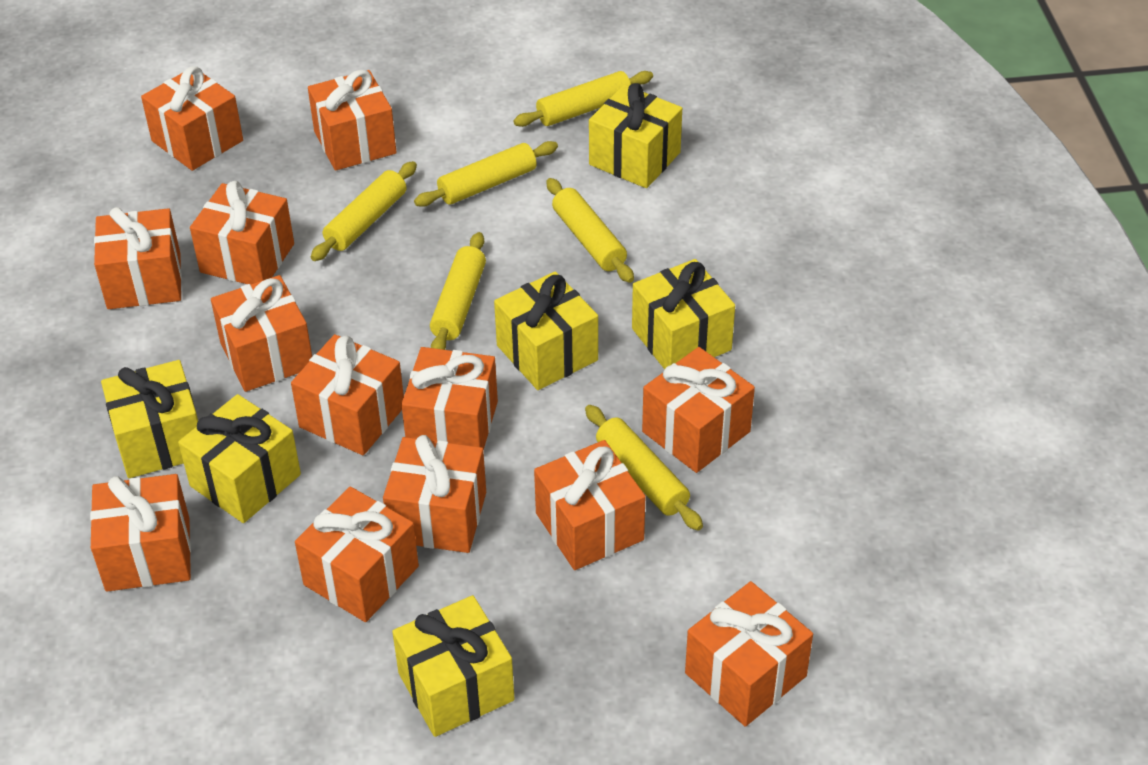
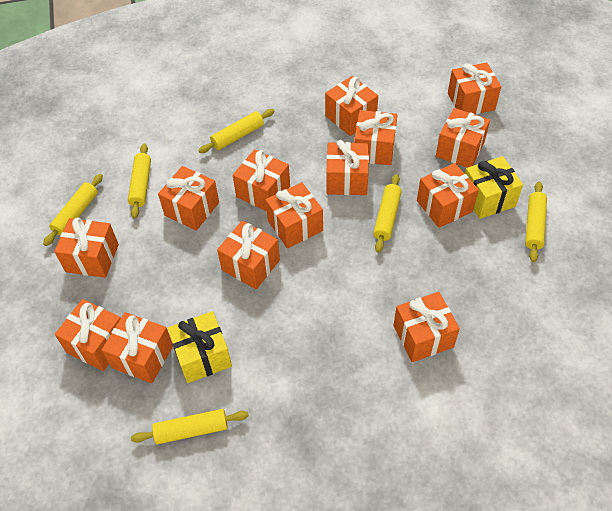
orange gift: [90,474,191,592] [94,207,182,309] [141,66,243,171] [190,181,294,285] [211,275,312,392] [291,334,404,455] [295,486,419,622] [308,70,397,171] [383,435,486,553] [401,347,498,450] [534,440,646,570] [642,347,755,473] [685,581,813,727] = 13 -> [54,218,119,278] [55,299,121,371] [102,312,173,383] [158,166,219,231] [217,221,280,289] [233,149,290,211] [265,182,323,249] [325,76,378,136] [326,140,369,195] [354,110,397,165] [394,292,460,362] [417,163,479,228] [436,108,490,168] [448,62,501,114] = 14
yellow gift: [101,360,198,478] [178,394,301,523] [392,595,515,737] [494,271,598,390] [589,83,682,188] [632,259,735,369] = 6 -> [168,311,232,383] [465,156,523,219] = 2

